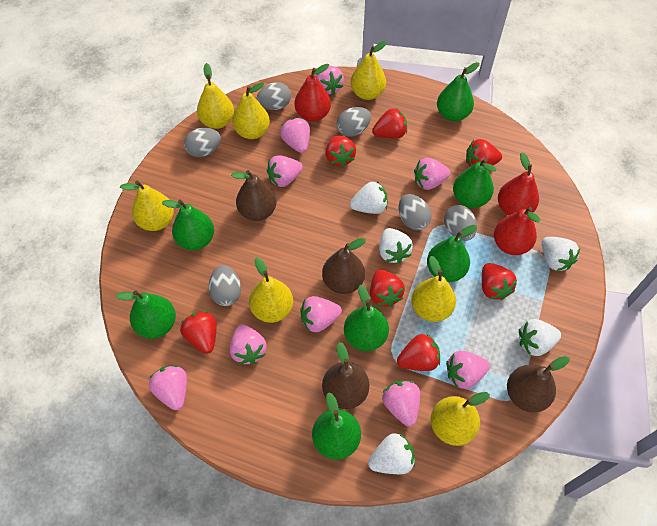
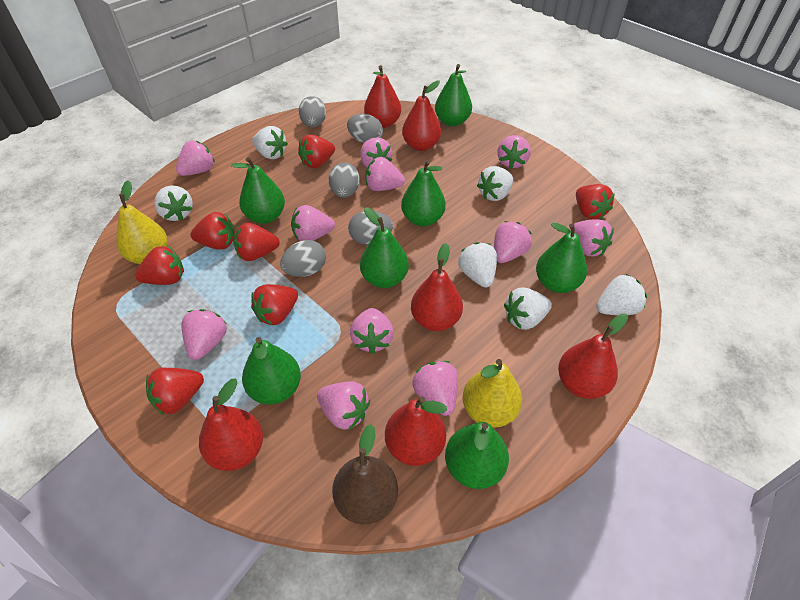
brown pear: [231,170,277,221] [322,238,366,294] [322,342,369,409] [507,356,570,412] = 4 -> [332,424,398,524] = 1
grey egg: [184,128,221,157] [209,265,241,306] [256,82,291,110] [337,107,371,137] [399,194,432,230] [444,205,477,241] = 6 -> [280,240,326,277] [298,96,326,127] [328,162,360,198] [347,114,383,143] [348,211,393,245] = 5
pink strawberry: [149,365,187,410] [230,325,266,364] [267,155,303,187] [280,118,310,153] [301,296,342,332] [316,66,344,95] [382,380,420,426] [414,158,450,190] [446,351,490,389] = 9 -> [176,141,215,176] [181,309,227,360] [291,205,335,241] [317,381,370,430] [350,308,394,354] [360,137,392,168] [366,157,405,191] [413,361,458,416] [494,221,532,263] [497,135,531,169] [574,219,614,256] = 11
red pear: [295,64,331,122] [494,207,540,255] [498,152,539,216] = 3 -> [199,379,263,471] [364,66,401,128] [385,396,447,466] [402,80,441,151] [411,243,463,331] [558,313,628,399] = 6
white strawberry: [350,181,388,214] [368,433,415,474] [379,228,413,264] [519,319,561,356] [542,237,580,271] = 5 -> [154,186,193,221] [252,126,288,159] [458,242,497,288] [477,166,513,201] [504,288,552,330] [596,274,647,315] = 6
yellow pear: [120,181,174,231] [197,63,234,129] [232,82,270,139] [249,257,293,323] [350,41,387,100] [411,256,456,322] [431,392,490,446] = 7 -> [116,180,168,264] [462,359,522,428] = 2

